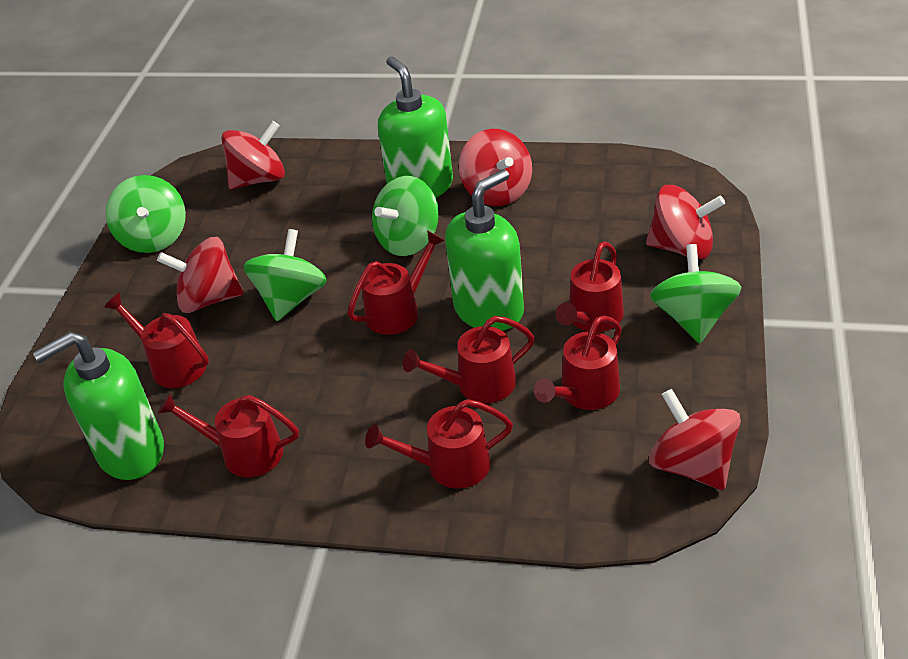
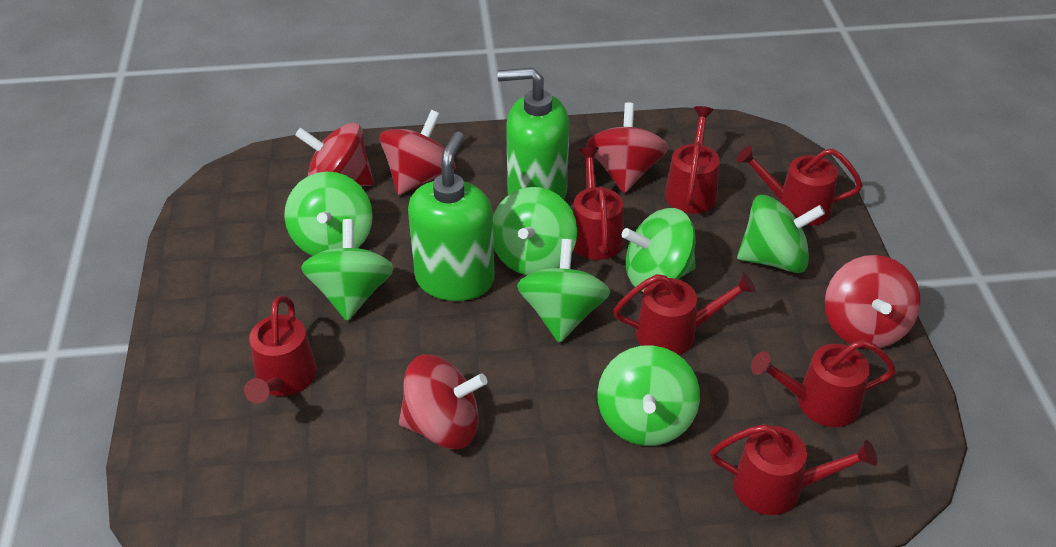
green soap dispenser: [33,332,164,480] [378,56,453,197] [445,169,524,331] = 3 -> [408,131,495,301] [497,68,569,199] = 2
green spinning top: [106,175,186,253] [243,229,327,321] [372,176,439,256] [650,244,742,343] = 4 -> [284,172,373,256] [301,219,394,321] [493,187,577,275] [517,239,610,343] [597,345,700,446] [622,208,696,292] [737,195,825,273] = 7

